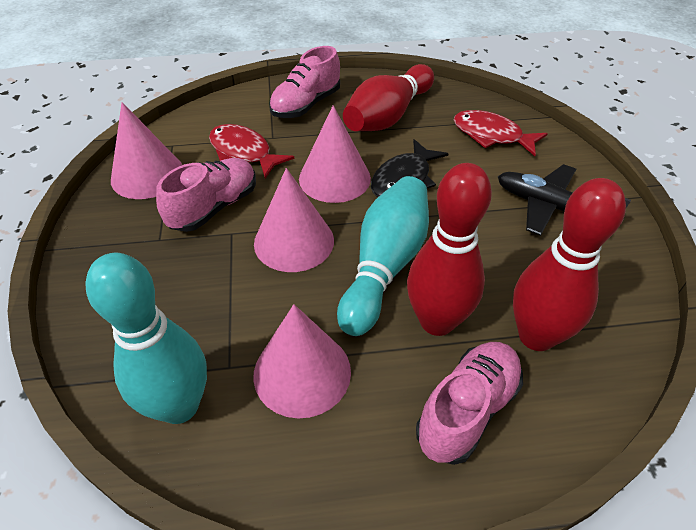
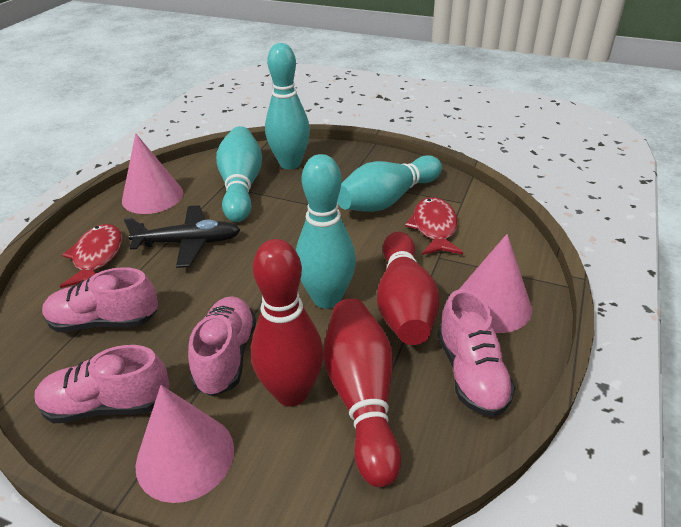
black fish: [371,139,448,197] = 1 -> none = 0
pink cone: [111,102,182,199] [253,304,351,418] [254,168,334,272] [299,105,371,203] = 4 -> [122,133,183,214] [136,385,234,503] [460,234,532,333] = 3
pink shoe: [156,158,256,232] [269,46,340,118] [416,342,523,465] = 3 -> [35,345,170,423] [42,267,158,332] [188,296,256,396] [438,289,515,417] = 4
turquoise bowling pin: [85,253,207,424] [337,176,429,336] = 2 -> [216,126,262,222] [265,43,310,169] [296,154,356,309] [337,155,442,212] = 4

